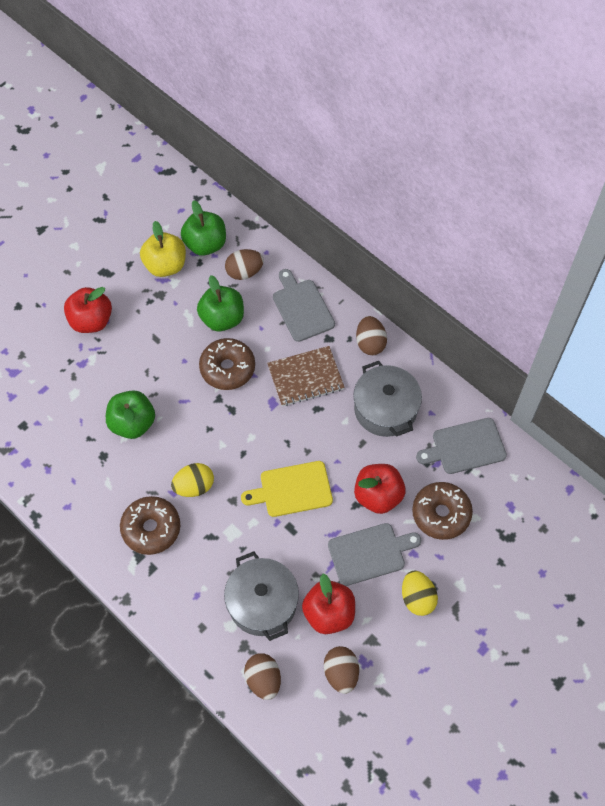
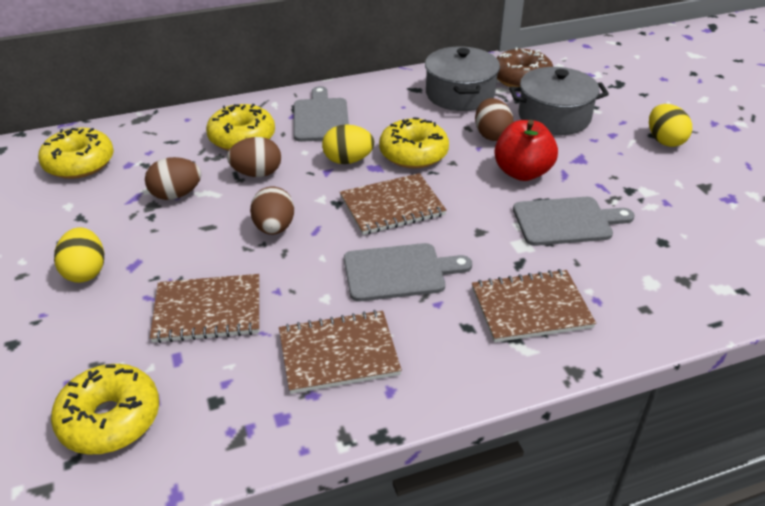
brown donut: [120,496,180,555] [199,338,255,390] [412,482,473,540] = 3 -> [497,47,553,87] = 1
brown notebook: [267,346,345,406] = 1 -> [150,274,259,343] [279,310,402,394] [340,173,447,235] [472,269,596,342] = 4
green apple: [106,390,155,439] [181,200,226,256] [197,275,244,331] = 3 -> none = 0
red apple: [64,287,112,333] [302,574,355,634] [354,464,406,514] = 3 -> [494,120,558,181] = 1
yellow apple: [140,221,186,277] = 1 -> none = 0
yellow cutting board: [241,461,333,517] = 1 -> none = 0
yellow donut: none = 0 -> [38,127,114,179] [51,364,159,455] [206,104,275,151] [379,117,449,169] = 4
yellow egg: [171,463,214,497] [402,570,438,616] = 2 -> [54,227,104,283] [322,124,375,164] [649,104,692,147] = 3

